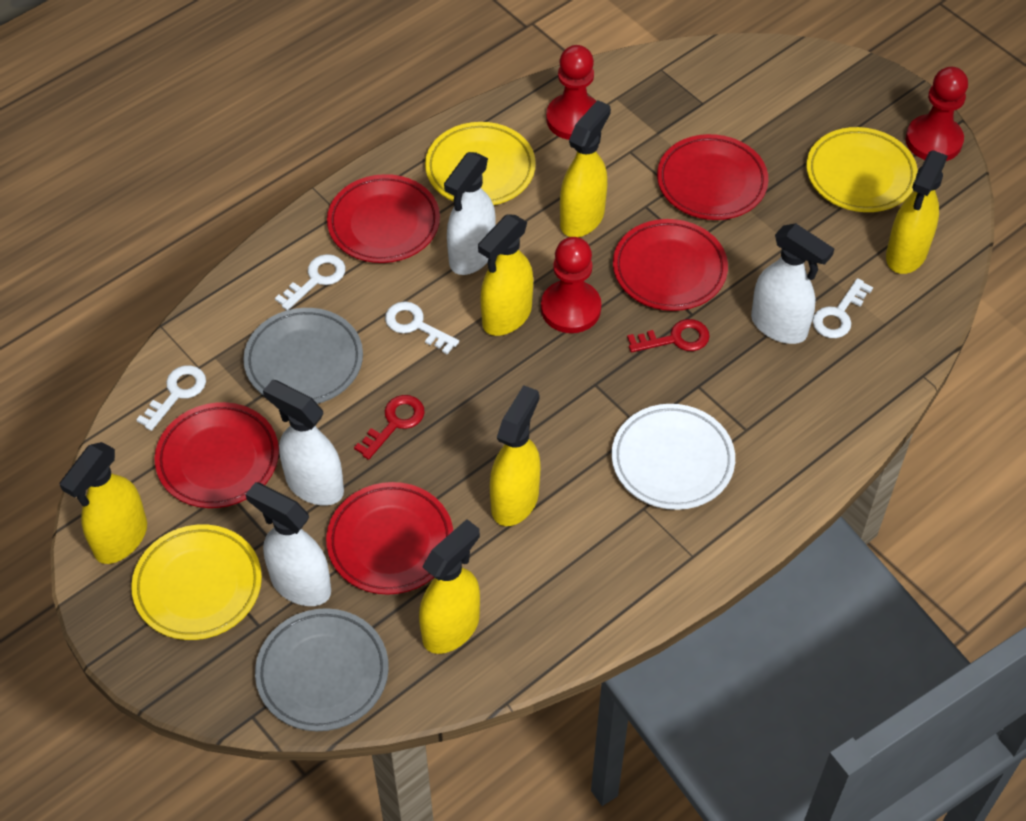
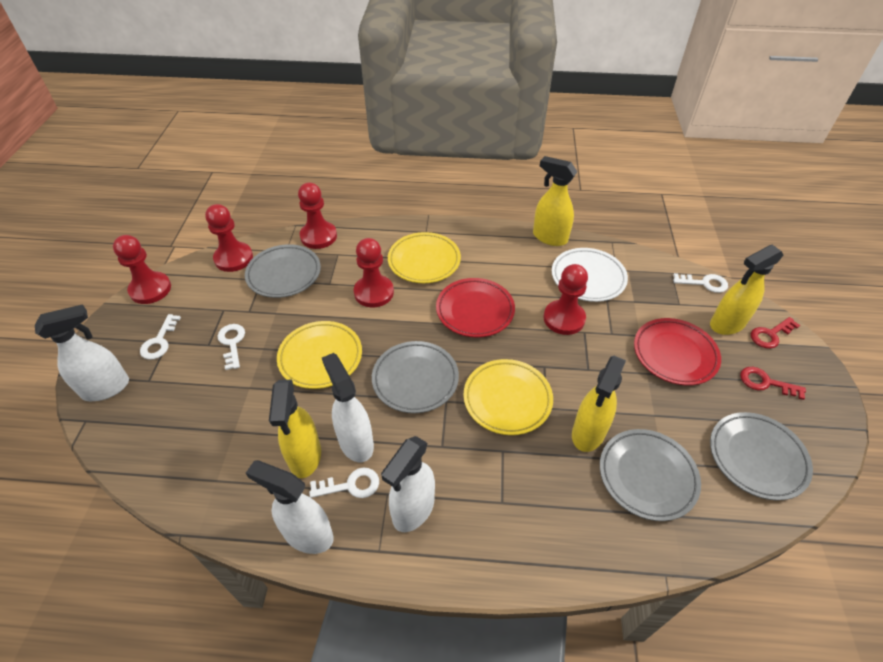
grey plate: [243,308,363,404] [255,608,389,731] = 2 -> [245,244,321,298] [372,341,459,413] [600,429,701,521] [710,412,813,500] = 4
red pawn: [541,237,601,333] [546,45,596,140] [906,67,968,161] = 3 -> [113,235,171,304] [205,204,253,272] [298,183,337,249] [354,238,394,307] [544,264,588,335] = 5
red plate: [155,402,279,508] [326,482,453,595] [327,174,440,263] [613,219,728,311] [657,134,768,220] = 5 -> [436,278,515,338] [634,318,721,385] = 2
yellow spray bottle: [60,442,147,564] [419,519,480,654] [478,214,533,336] [490,385,541,526] [560,100,611,237] [886,151,948,274] = 6 -> [269,379,321,478] [533,156,577,246] [572,356,626,452] [710,245,783,335] = 4

